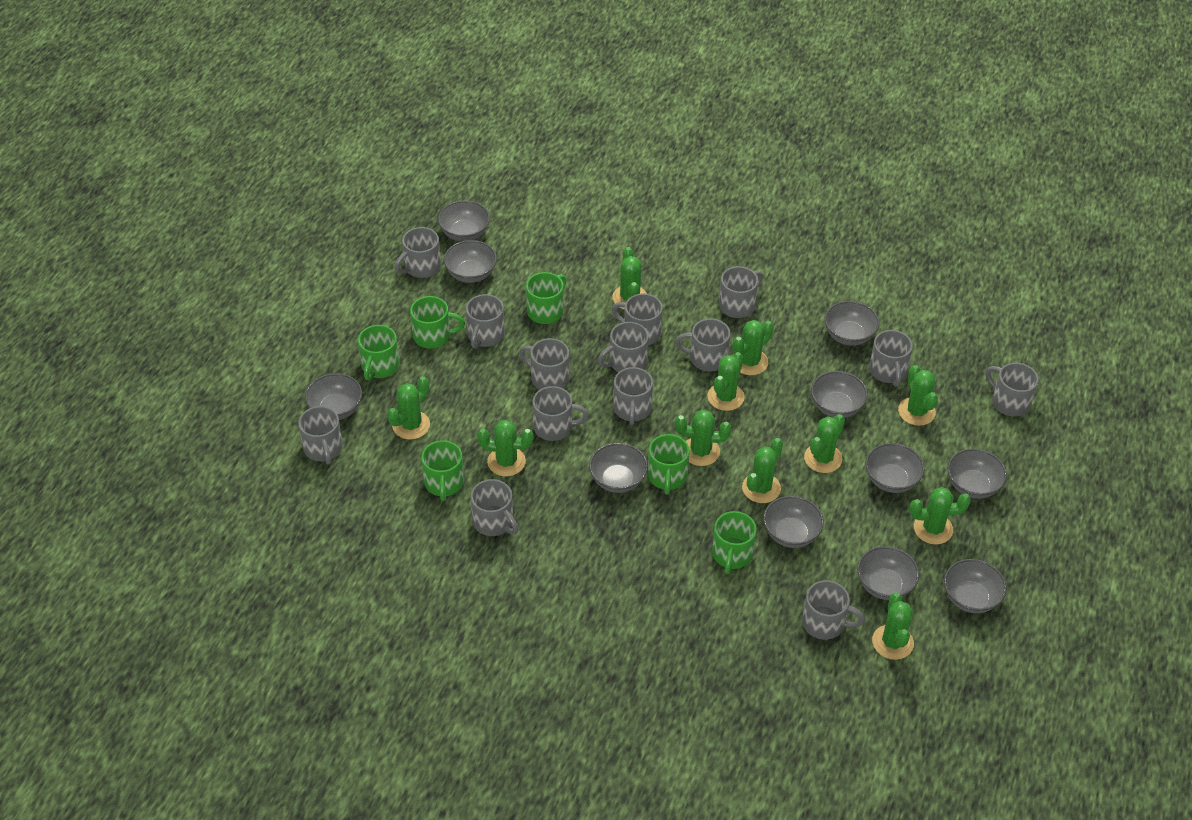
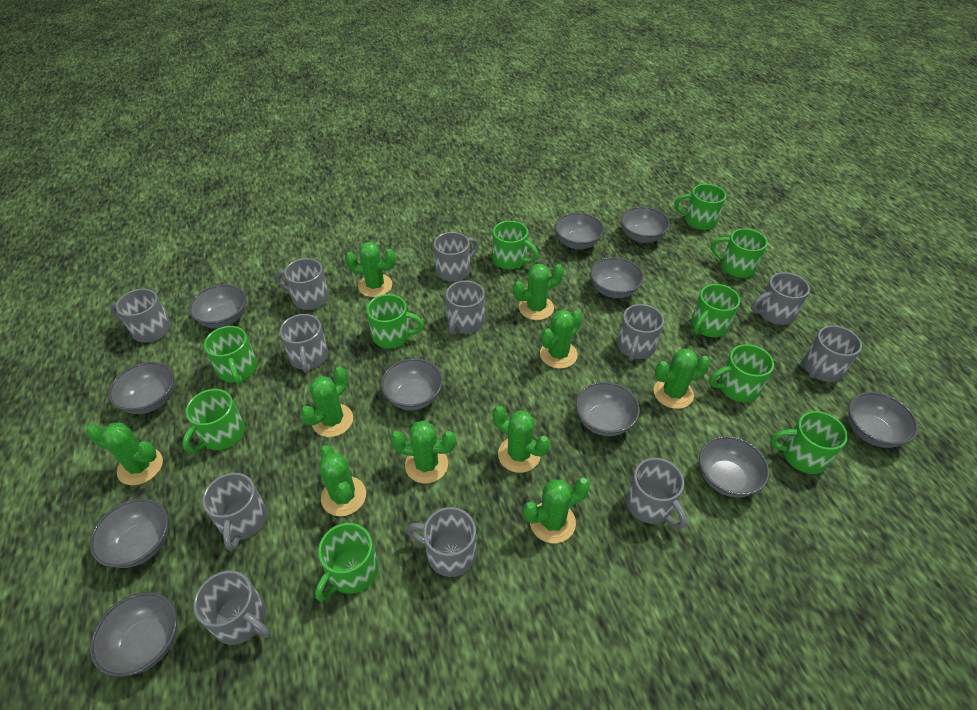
green cactus: [387,376,430,440] [477,420,533,476] [612,247,647,310] [675,410,731,466] [707,352,744,411] [733,320,774,375] [742,438,783,503] [804,414,845,473] [872,593,914,660] [898,365,938,426] [910,487,971,544] = 11 -> [86,423,163,485] [300,367,353,437] [320,445,366,516] [345,242,396,297] [390,421,456,483] [493,406,550,473] [513,264,564,320] [523,478,590,543] [540,310,582,369] [654,349,710,409] = 10
green mug: [358,325,399,381] [410,296,465,349] [421,440,464,501] [526,272,567,324] [648,434,690,495] [712,511,757,574] = 6 -> [182,389,245,453] [204,326,258,385] [315,523,379,601] [366,294,424,348] [493,221,538,270] [675,184,726,230] [691,284,740,337] [709,344,774,402] [711,228,768,278] [770,411,848,474] = 10
grey mug: [298,406,343,465] [395,227,441,278] [466,294,505,349] [471,479,519,536] [520,338,569,389] [533,386,589,441] [598,322,649,372] [612,293,663,345] [613,367,653,425] [675,318,730,372] [719,266,763,318] [802,580,865,640] [869,330,913,386] [986,363,1039,417] = 14 -> [110,288,171,342] [193,570,271,645] [202,473,267,551] [276,258,329,310] [279,314,328,373] [407,507,477,577] [434,232,478,282] [446,280,485,335] [617,304,664,361] [626,458,687,529] [751,272,810,325] [803,325,862,382] = 12

